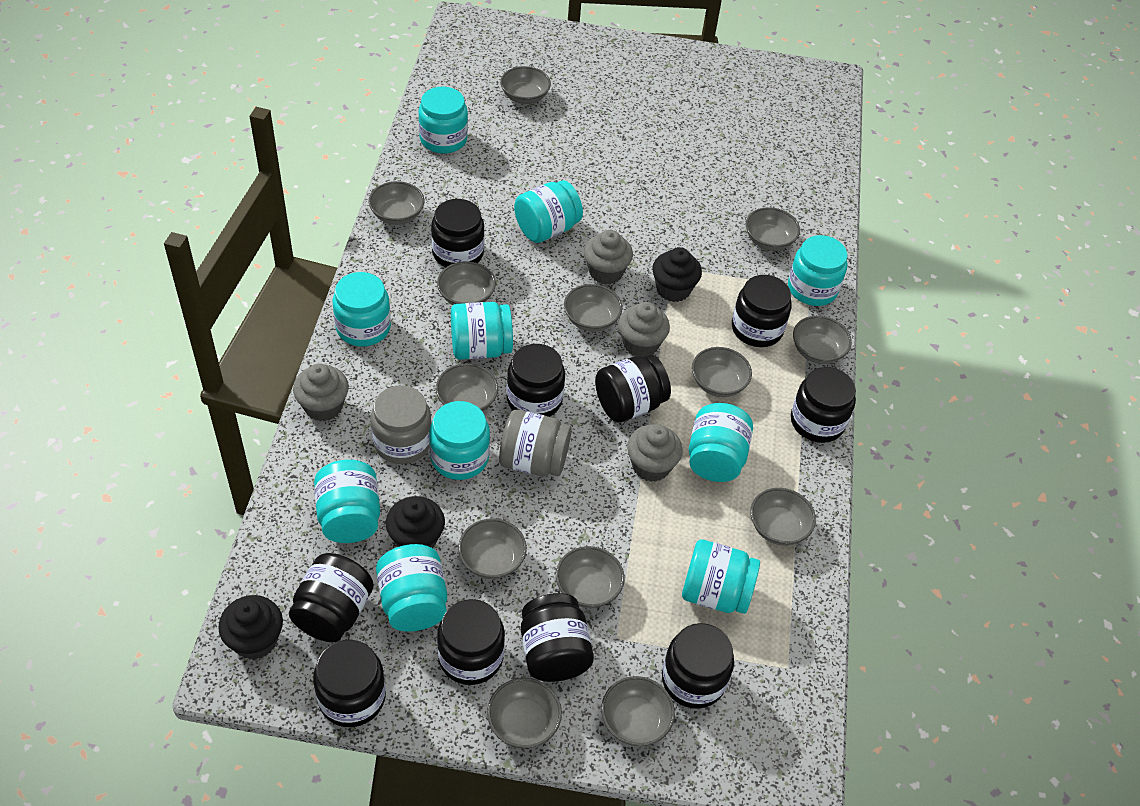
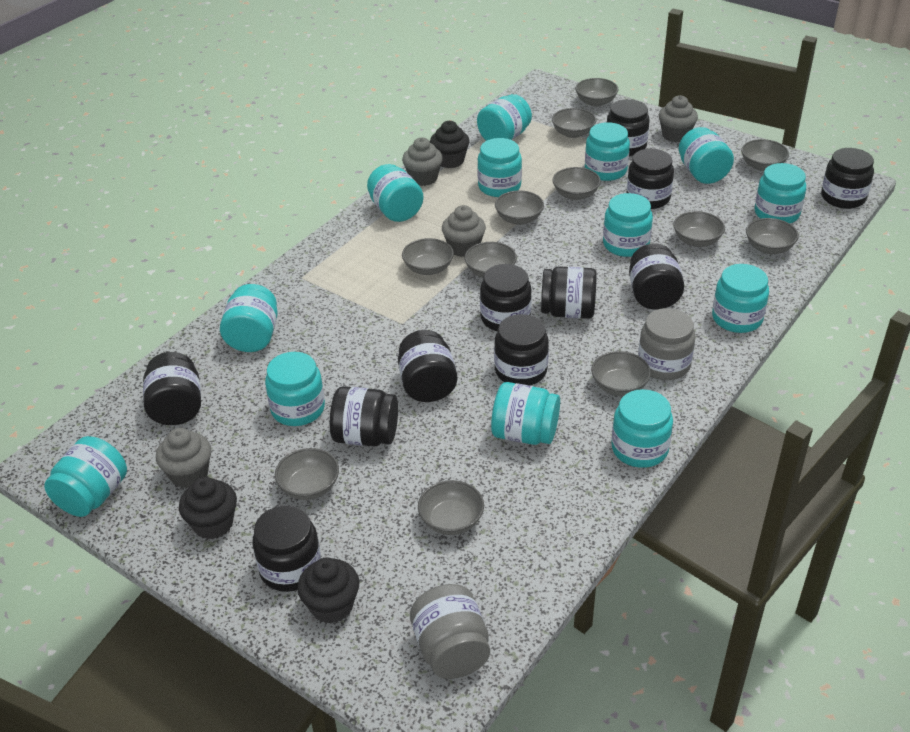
black jar: [289,553,374,642] [313,640,386,727] [431,199,485,267] [437,599,505,685] [507,344,565,417] [521,593,594,682] [595,355,671,422] [662,623,734,709] [732,275,792,347] [791,367,856,443] = 10 -> [143,352,201,425] [252,505,321,592] [330,386,398,446] [398,330,457,402] [480,264,532,331] [494,314,549,386] [541,266,597,319] [607,99,649,156] [626,149,674,209] [629,243,684,310] [821,148,874,209] = 11
grey bowl: [369,181,425,225] [436,364,498,412] [437,261,496,305] [458,518,527,579] [487,678,562,748] [500,66,551,104] [556,546,624,608] [564,284,622,332] [601,676,675,746] [692,347,752,397] [746,207,800,251] [750,488,816,546] [793,316,852,364] = 13 -> [275,448,339,500] [402,238,454,275] [418,480,484,535] [464,242,517,278] [495,190,544,225] [552,108,596,138] [552,167,601,200] [575,78,618,107] [591,351,651,396] [673,211,725,247] [741,139,789,171] [746,218,799,254] = 12
turquoise jar: [314,460,380,543] [333,272,391,347] [376,544,447,632] [418,87,468,154] [429,401,490,480] [451,302,513,360] [514,180,583,243] [682,540,760,614] [689,403,753,482] [788,235,847,306] = 10 -> [44,436,127,517] [220,284,278,352] [265,352,325,426] [367,164,423,222] [477,94,532,141] [477,138,522,197] [491,382,560,445] [585,122,630,181] [603,193,653,257] [611,389,673,468] [679,127,734,184] [712,264,769,333] [755,163,806,223] = 13

